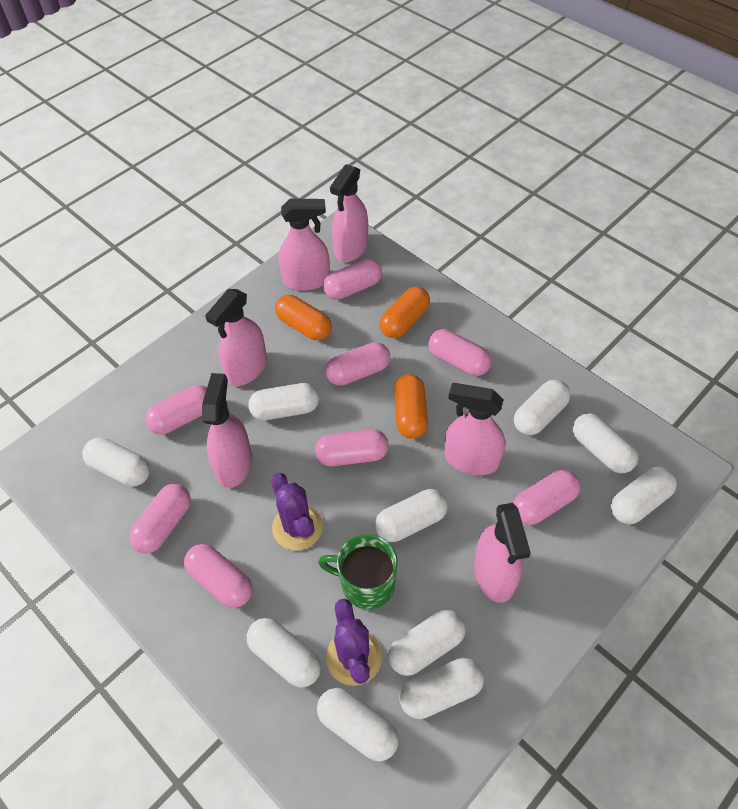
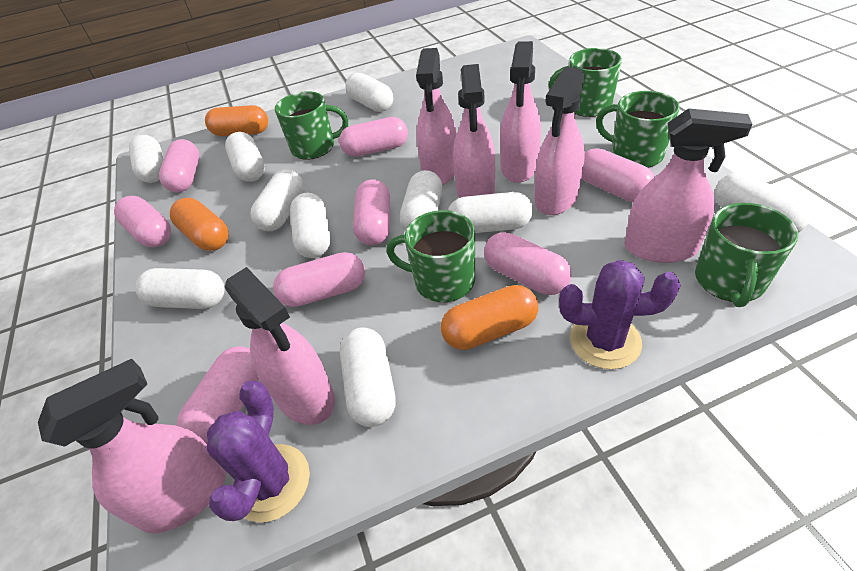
green mug: [318,534,398,609] = 1 -> [275,91,348,160] [387,210,475,302] [549,48,622,117] [596,91,680,168] [695,203,798,307] = 5
pink spray bottle: [202,373,252,488] [205,289,267,386] [278,199,330,291] [330,164,368,262] [444,383,505,475] [474,503,531,603] = 6 -> [38,359,226,533] [225,267,335,425] [416,48,456,185] [453,64,495,198] [500,41,541,183] [535,67,585,215] [624,108,752,263] = 7

